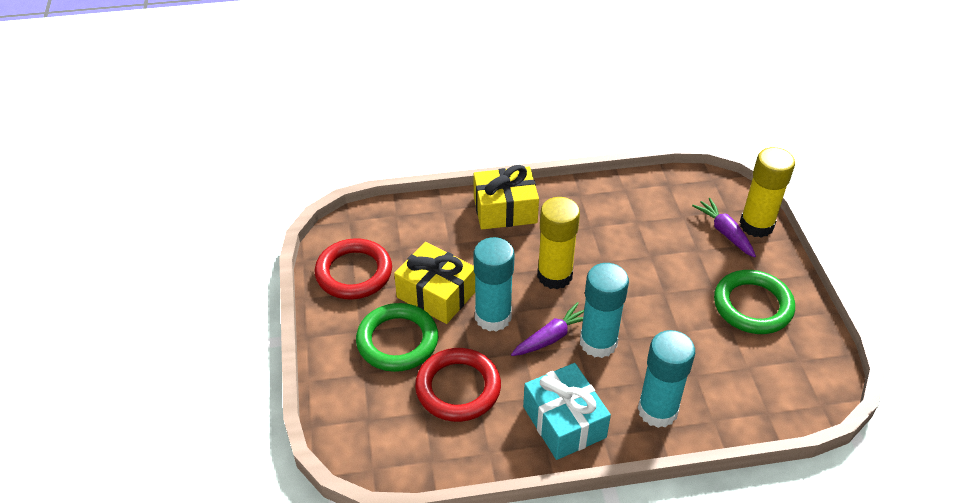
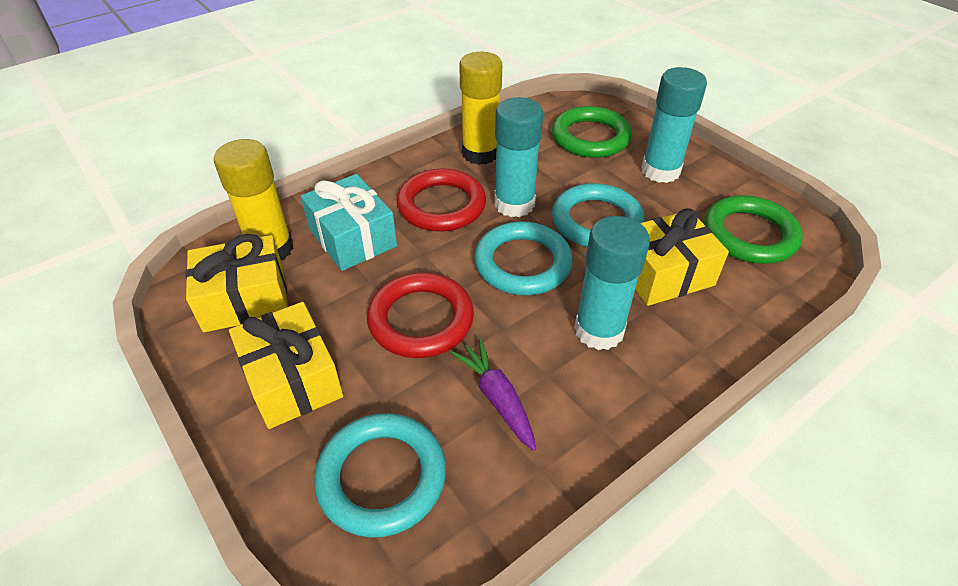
purple carrot: [511,302,584,356] [692,198,756,257] = 2 -> [451,339,536,451] = 1
turquoise ring: none = 0 -> [314,413,446,538] [474,221,573,295] [552,183,645,247] = 3
yellow gift: [394,242,475,324] [474,165,539,230] = 2 -> [185,234,288,332] [229,302,343,429] [635,208,729,306] = 3

